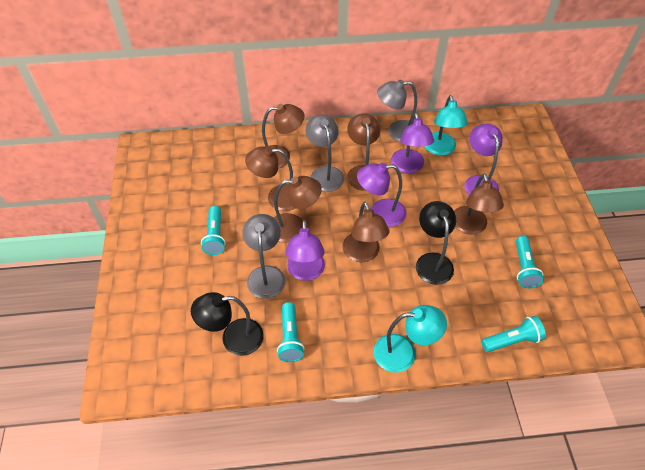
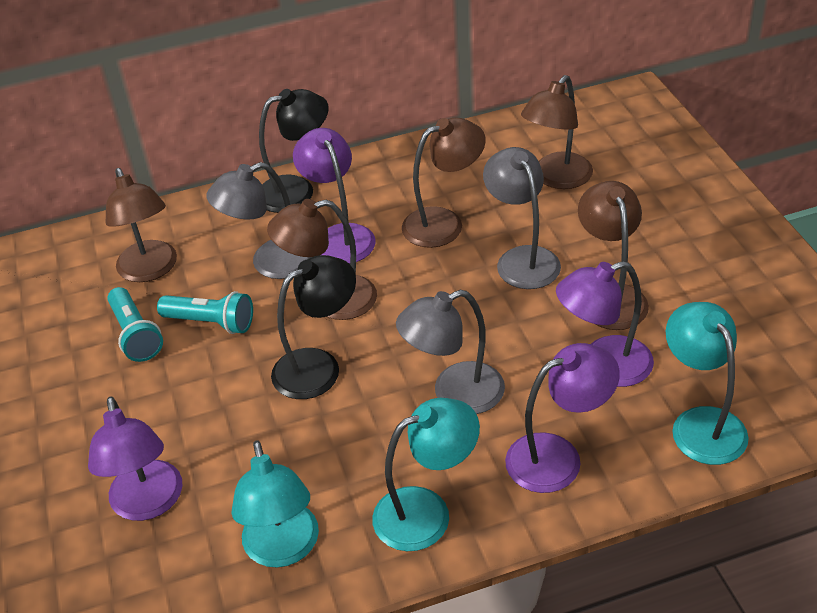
brown lamp: [245,146,295,211] [262,104,304,169] [274,176,322,242] [342,202,389,262] [347,113,380,191] [454,174,504,235] = 6 -> [106,168,177,282] [267,199,377,320] [402,117,486,248] [521,75,593,189] [578,181,649,330] = 5
turquoise flashlight: [201,206,226,255] [277,302,305,362] [481,316,546,352] [516,236,544,288] = 4 -> [107,287,163,362] [157,291,253,334] = 2
turquoise lamp: [374,305,447,373] [425,95,468,156] = 2 -> [232,440,319,568] [372,398,480,551] [666,302,749,465] = 3

